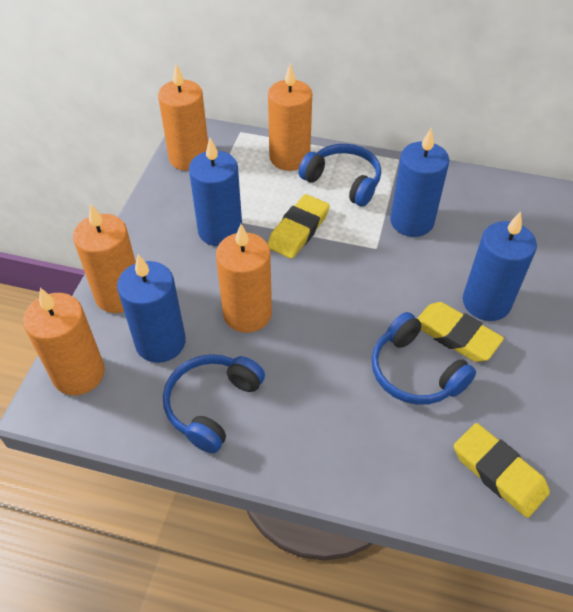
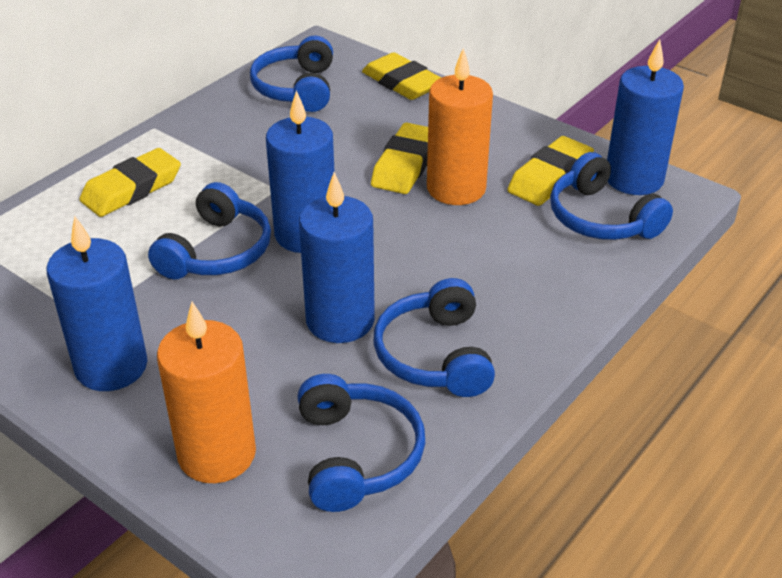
blue headphones: [163,354,265,453] [298,144,381,207] [371,312,476,405] = 3 -> [148,182,271,280] [250,36,333,112] [298,374,425,512] [373,278,495,397] [550,152,673,240] = 5
orange candle: [23,288,105,395] [73,204,136,313] [158,64,208,171] [216,224,272,333] [268,63,312,171] = 5 -> [157,302,256,483] [427,48,493,205] = 2
yellow eraser: [267,194,330,259] [417,302,504,362] [454,423,550,518] = 3 -> [79,148,181,217] [362,52,441,100] [371,123,428,194] [507,136,594,206] = 4

